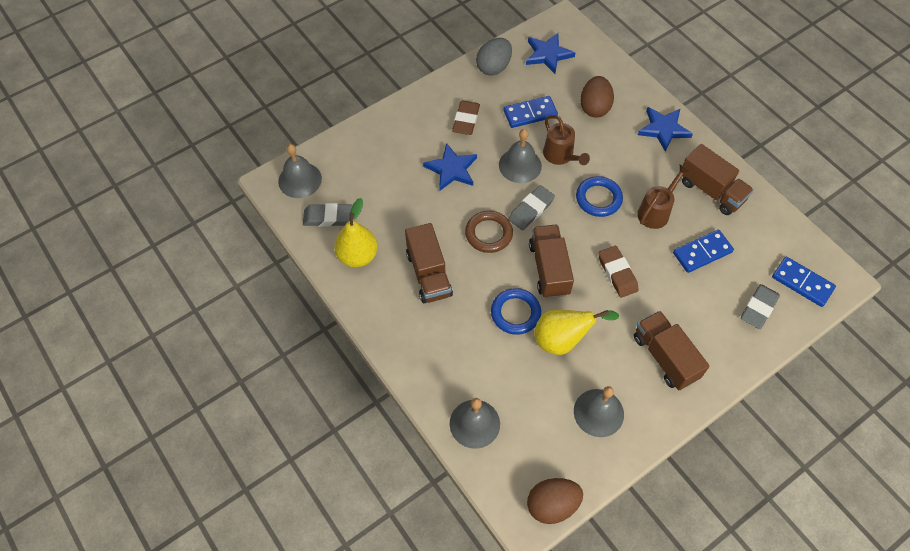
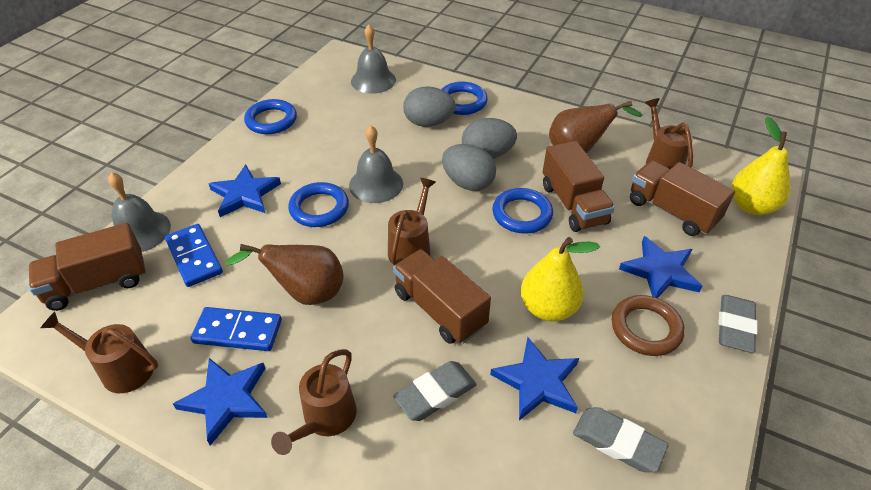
blue domino: [503,96,558,128] [673,230,734,273] [772,257,836,307] = 3 -> [165,224,223,287] [191,307,282,351] = 2
blue ring: [491,288,541,335] [576,176,623,217] = 2 -> [244,99,297,134] [288,182,349,227] [441,82,488,115] [492,188,553,234] = 4
blue star: [423,143,477,191] [526,33,575,74] [638,107,693,152] = 3 -> [173,358,268,446] [209,165,281,217] [490,337,579,421] [619,236,703,298] = 4
brown egg: [527,478,583,524] [580,76,614,118] = 2 -> none = 0
brown eraser: [452,100,480,135] [598,246,639,298] = 2 -> none = 0
brown pear: none = 0 -> [225,244,344,305] [549,101,642,153] = 2
brown watering can: [543,115,590,165] [637,164,690,229] = 2 -> [41,312,158,393] [271,349,357,455] [388,178,436,265] [645,98,693,169] = 4
grey bell: [278,144,322,198] [450,398,500,449] [499,129,542,183] [574,386,624,437] = 4 -> [108,172,171,252] [349,125,403,203] [351,25,396,94] = 3
grey egg: [476,38,512,76] = 1 -> [403,87,456,127] [442,144,496,191] [462,118,517,159] = 3

